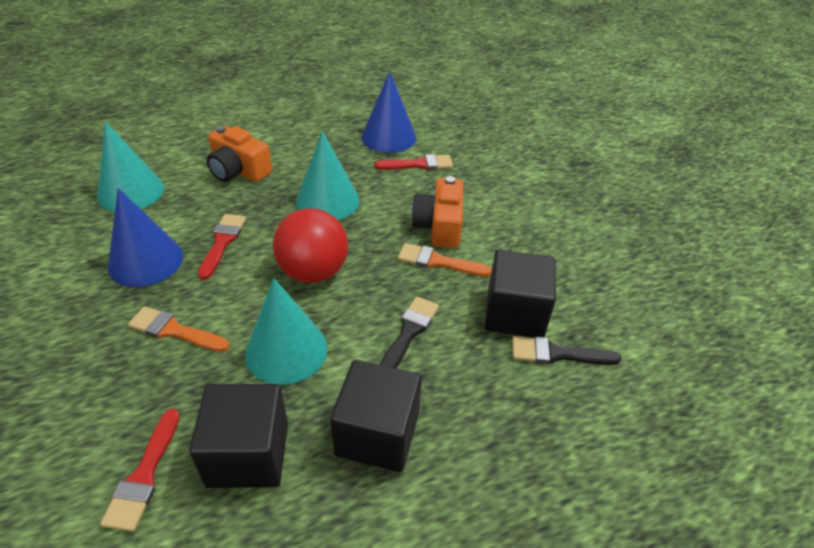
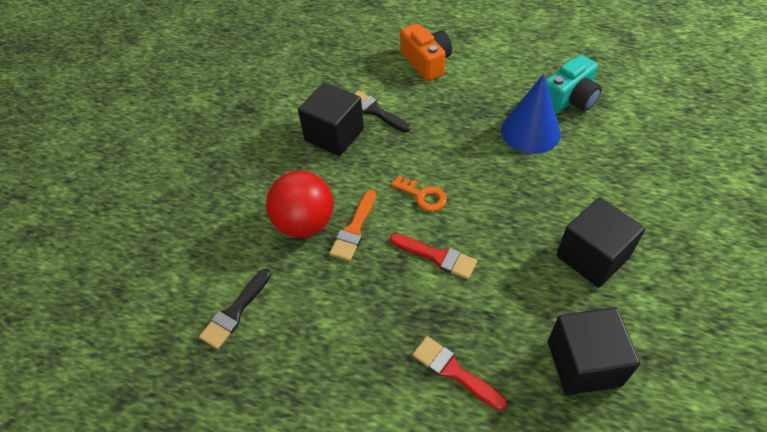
blue cone: [108,188,183,287] [361,71,416,153] = 2 -> [501,74,561,154] = 1
orange brush: [128,306,230,352] [398,243,492,277] = 2 -> [329,190,376,261] = 1
orange camera: [207,126,272,182] [411,176,464,248] = 2 -> [400,23,452,81] = 1
orange key: none = 0 -> [391,175,447,211] = 1
red brush: [100,409,180,532] [198,214,246,280] [374,154,453,170] = 3 -> [390,234,477,279] [412,336,507,410] = 2
turquoise camera: none = 0 -> [546,55,602,114] = 1
turquoise cone: [97,121,164,212] [245,278,328,385] [296,131,360,220] = 3 -> none = 0

